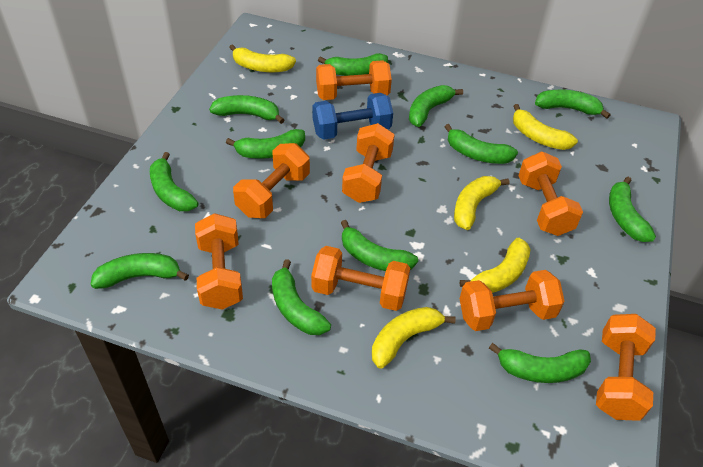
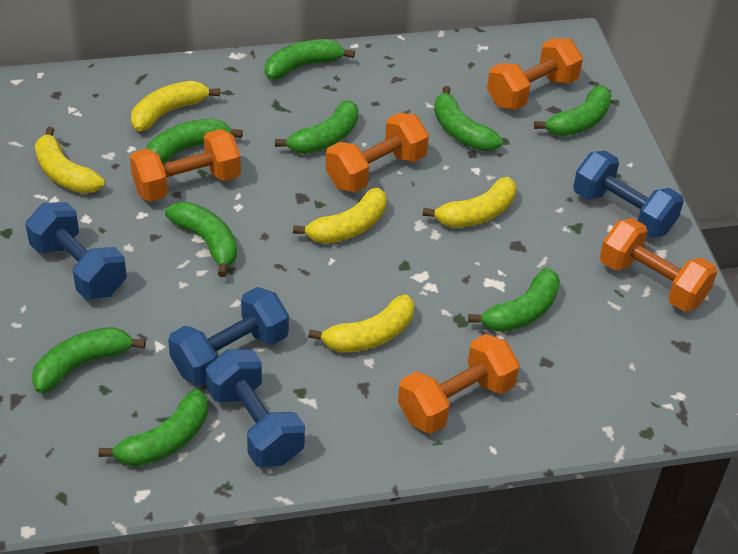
blue dumbbell: [313,93,393,140] = 1 -> [25,202,127,299] [168,287,289,386] [205,349,305,467] [573,151,684,238] = 4
green banana: [91,253,189,289] [150,152,198,211] [209,95,285,124] [226,129,305,159] [272,259,331,335] [318,53,388,76] [341,220,418,271] [409,85,463,127] [445,124,518,164] [489,343,591,383] [535,90,610,119] [609,177,656,242] = 12 -> [32,327,146,393] [98,389,208,467] [146,119,243,164] [165,202,237,277] [265,39,355,79] [275,100,358,154] [434,86,503,151] [468,267,560,332] [534,85,612,136] = 9
orange dumbbell: [195,213,243,310] [233,143,310,218] [311,246,410,311] [316,60,392,100] [342,123,395,203] [459,270,565,331] [518,152,583,236] [596,314,656,421] = 8 -> [130,129,241,202] [326,113,429,193] [398,334,520,434] [487,38,583,110] [600,218,717,311] = 5

